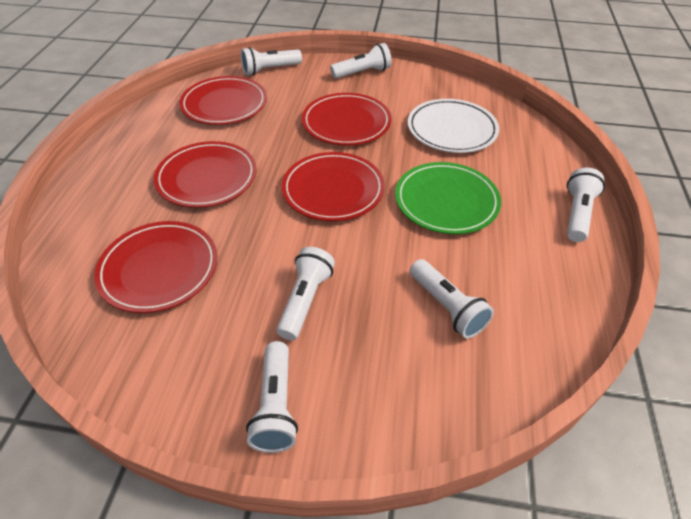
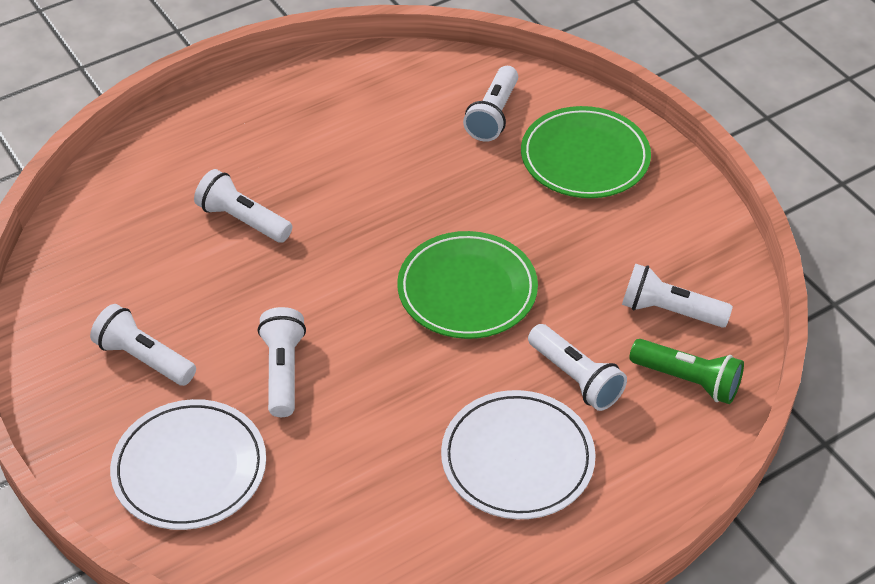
green flashlight: none = 0 -> [629,339,744,404] = 1
green plate: [395,162,501,234] = 1 -> [397,231,538,339] [521,106,651,198] = 2
red plate: [94,221,217,313] [154,141,256,208] [179,76,267,125] [282,152,385,221] [302,93,391,146] = 5 -> none = 0
white plate: [408,99,499,153] = 1 -> [110,399,266,530] [441,390,596,519] = 2

